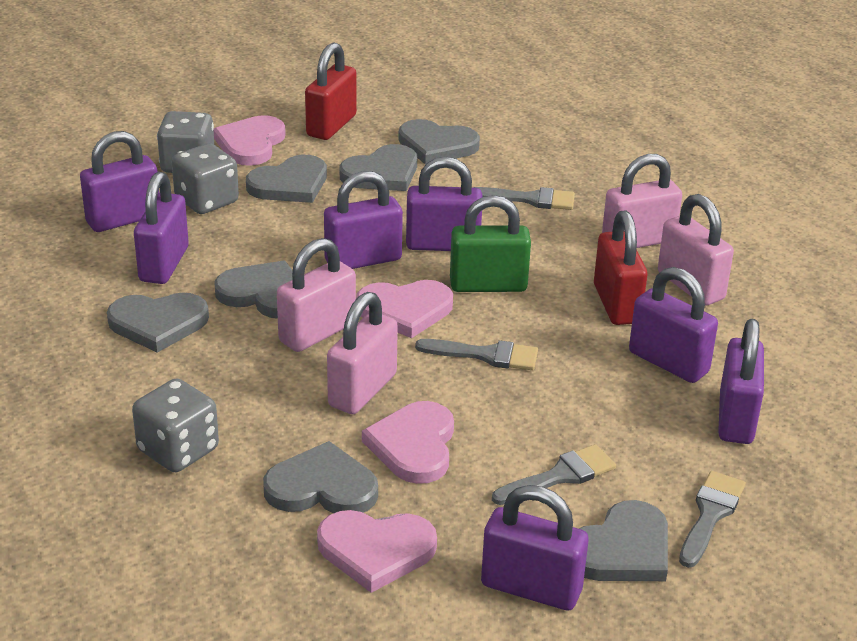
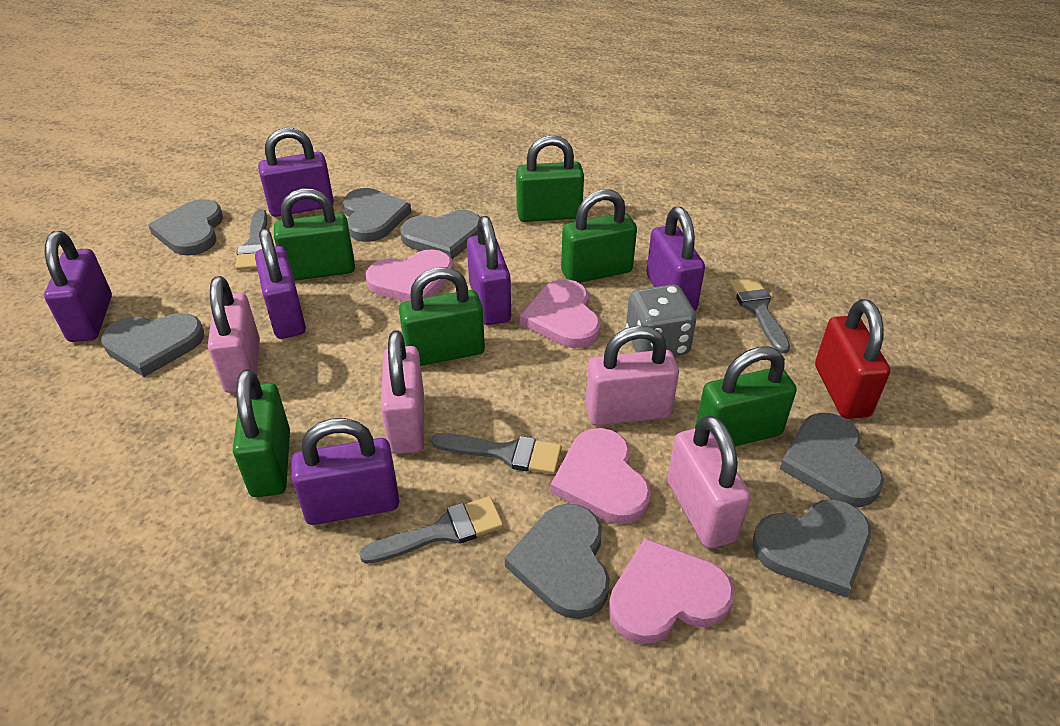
green padlock: [450,195,531,292] = 1 -> [233,369,290,497] [274,188,355,281] [399,267,485,366] [516,135,584,222] [561,189,637,283] [695,346,797,446] = 6
grey dice: [132,378,219,472] [157,111,214,173] [172,143,239,214] = 3 -> [626,284,696,356] = 1
purple padlock: [80,131,159,232] [134,172,189,284] [324,171,403,269] [406,157,482,251] [481,485,589,611] [629,267,718,383] [718,319,764,444] = 7 -> [44,231,112,342] [255,228,306,339] [258,128,334,217] [291,418,399,525] [467,216,511,325] [646,207,705,311] = 6
red padlock: [305,42,357,140] [594,211,647,325] = 2 -> [815,299,890,419] = 1

